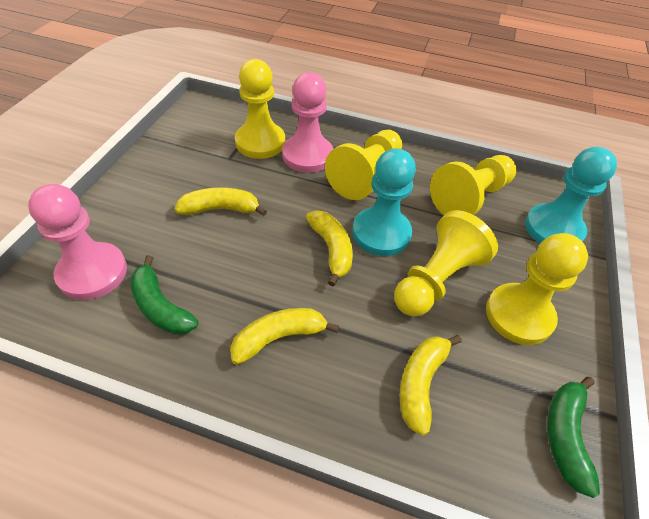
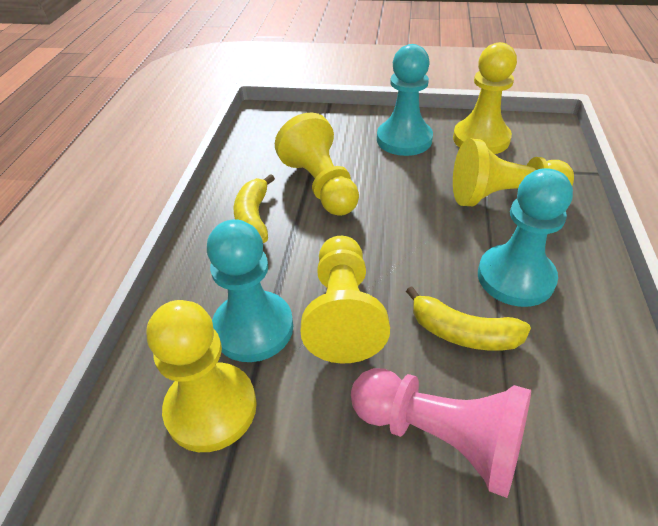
green banana: [130,255,198,335] [547,377,600,498] = 2 -> none = 0
pink pawn: [28,184,127,300] [282,72,333,173] = 2 -> [351,368,531,498] = 1
turquoise pawn: [352,148,416,256] [525,147,617,243] = 2 -> [207,219,293,362] [377,44,433,156] [478,168,573,307] = 3
yellow banana: [175,187,267,216] [230,308,339,365] [306,210,353,286] [399,335,462,436] = 4 -> [234,174,275,243] [406,286,531,351] = 2

